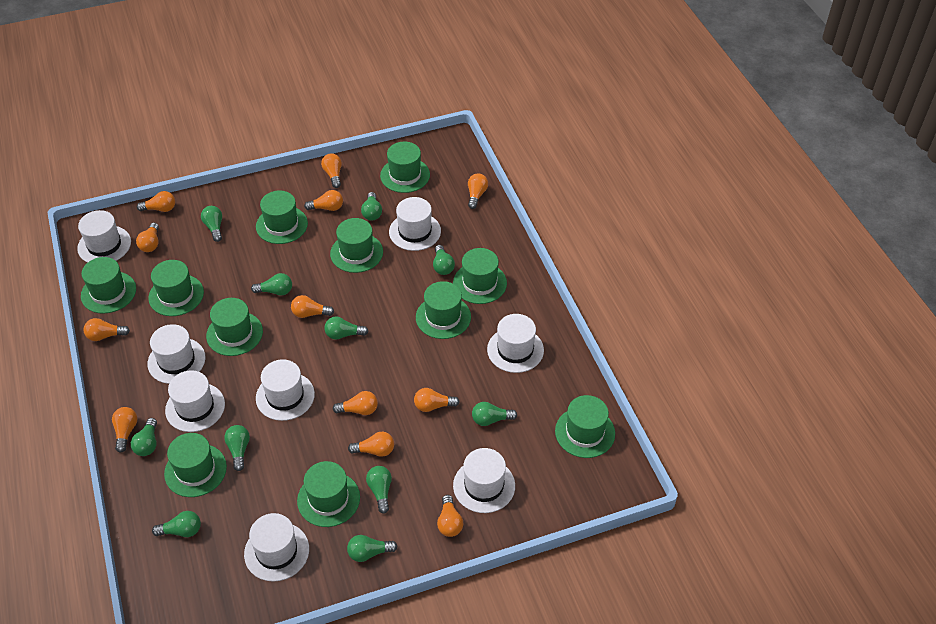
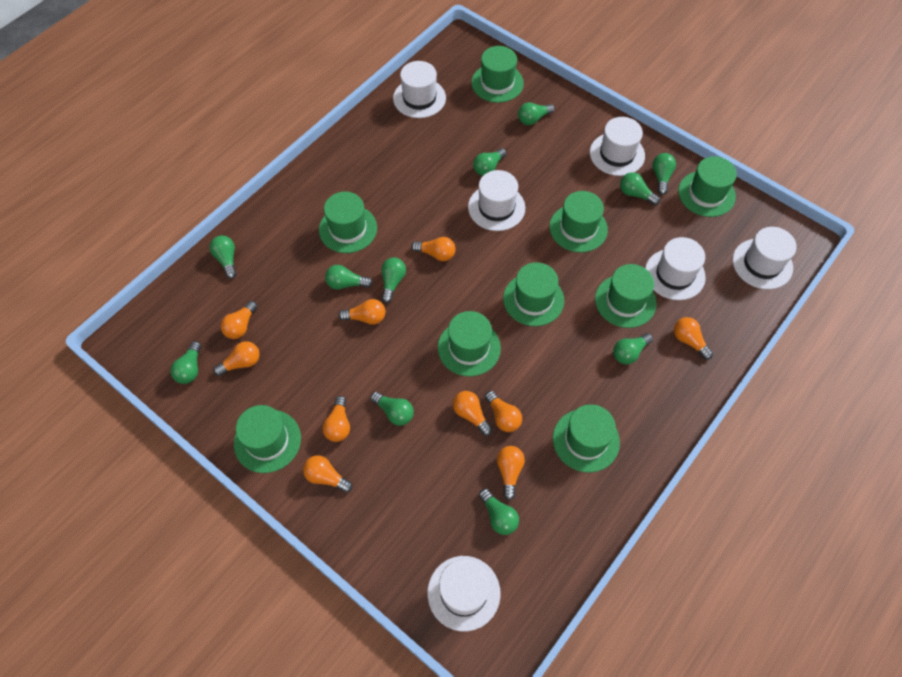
green hat: [81,257,136,314] [148,260,204,316] [164,433,227,497] [206,298,263,356] [256,191,308,244] [297,461,360,527] [330,218,383,273] [380,141,430,193] [416,281,471,339] [453,248,507,304] [555,395,615,458] = 11 -> [234,405,301,473] [319,192,377,253] [438,311,501,376] [471,46,524,103] [503,262,564,326] [549,191,608,253] [553,404,620,472] [595,264,656,328] [678,156,737,217] = 9
orange light bulb: [83,318,130,341] [112,407,137,453] [136,223,159,252] [137,191,175,212] [291,295,334,318] [304,190,343,211] [321,153,342,188] [333,391,378,415] [348,432,394,457] [414,388,459,412] [437,495,463,537] [468,173,488,209] = 12 -> [213,341,260,376] [221,301,257,339] [303,455,353,493] [322,396,350,442] [338,299,385,325] [411,237,456,261] [453,391,492,436] [485,391,522,432] [497,446,525,500] [674,317,713,360] = 10
white hat: [77,210,131,262] [147,324,206,384] [165,370,225,432] [244,513,309,582] [256,359,315,421] [389,197,441,251] [453,448,515,513] [487,314,544,373] = 8 -> [393,61,446,118] [427,556,500,631] [468,170,525,231] [590,117,645,176] [645,237,706,300] [733,227,797,289] = 6

